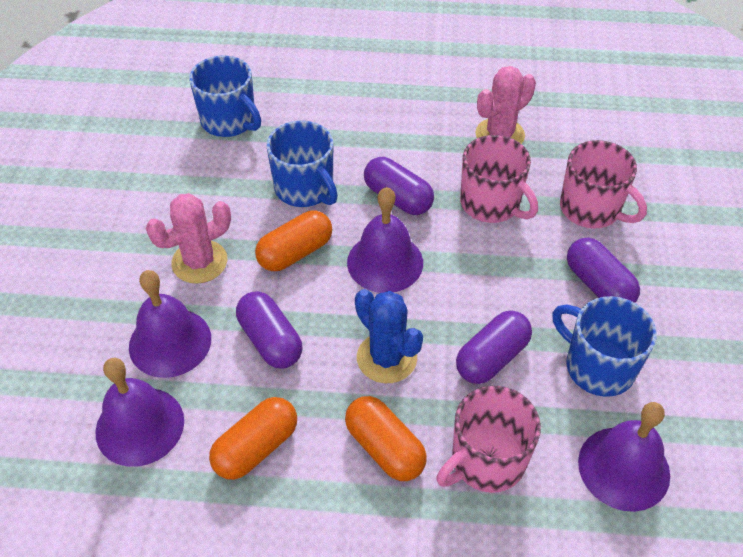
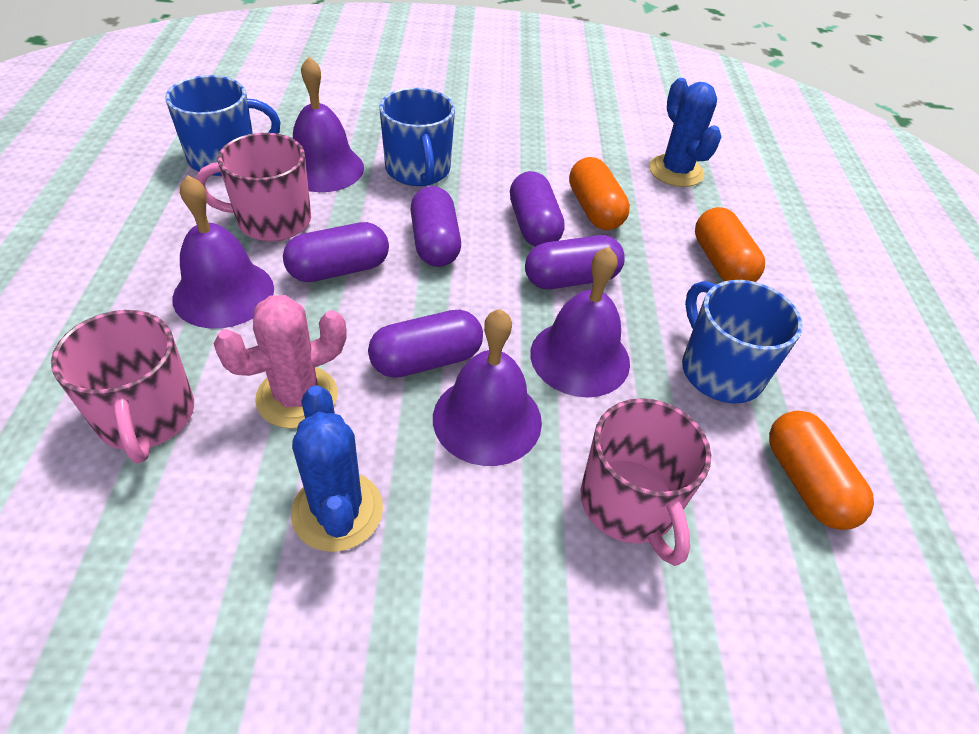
blue cactus: [355,289,423,383] = 1 -> [291,385,383,552] [649,78,721,187] = 2
pink cactus: [146,193,231,284] [476,66,536,144] = 2 -> [214,295,346,429] = 1
purple capsule: [236,291,302,368] [364,157,434,215] [456,311,532,384] [567,238,640,303] = 4 -> [283,222,389,282] [368,310,483,378] [410,186,461,267] [510,171,565,247] [525,235,625,289] = 5

